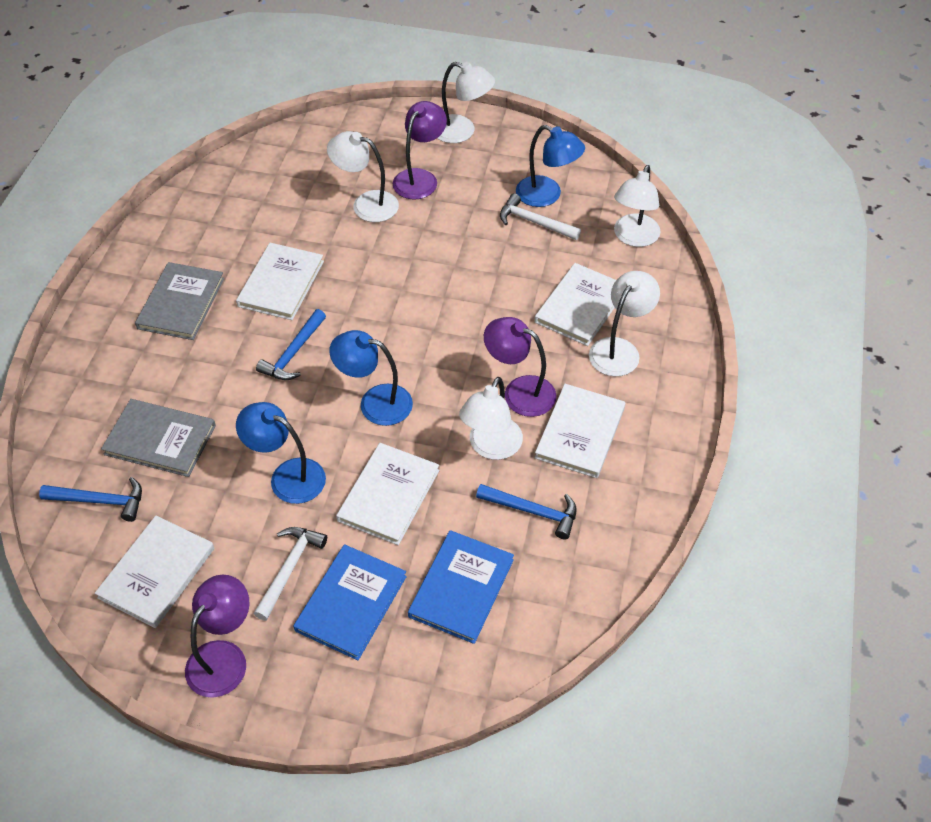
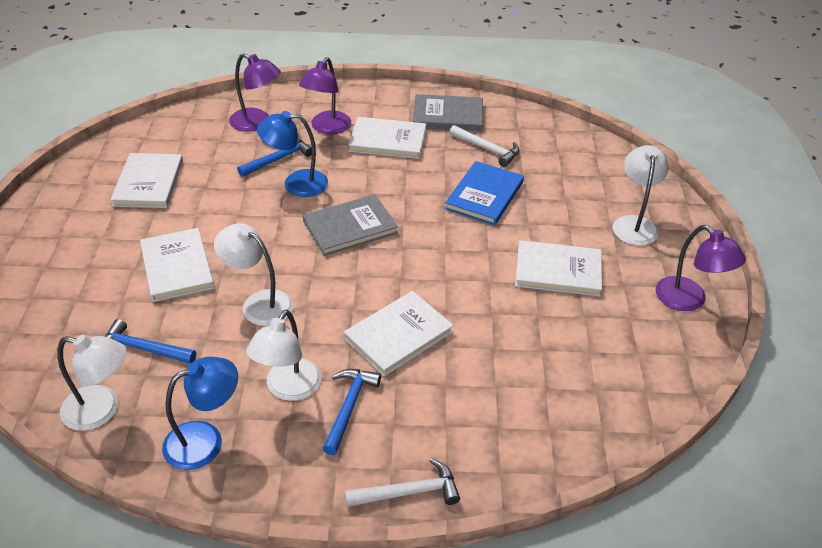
blue book: [293,544,407,660] [408,530,514,644] = 2 -> [445,161,524,225] = 1
blue lamp: [236,402,326,504] [329,330,413,426] [516,125,585,207] = 3 -> [162,357,238,470] [257,111,328,197] = 2
white lamp: [327,131,399,222] [437,62,495,143] [459,377,523,460] [589,271,660,376] [614,165,660,247] = 5 -> [57,335,126,431] [214,223,293,326] [246,309,321,401] [612,145,669,246] = 4

